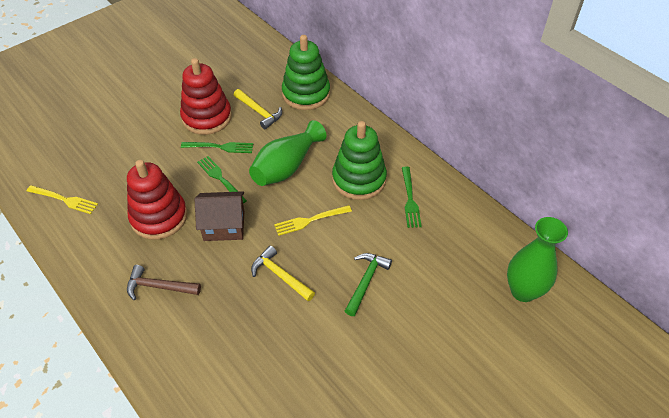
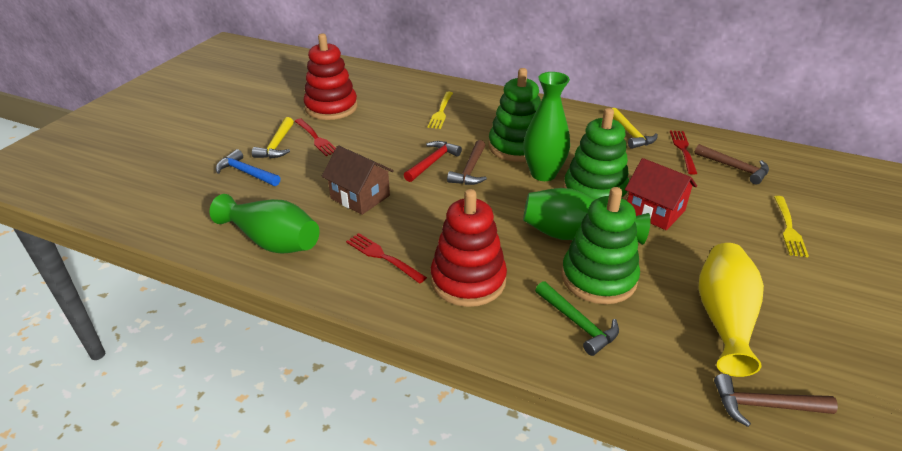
blue hammer: none = 0 -> [216,149,280,186] = 1
brown hammer: [127,265,201,300] = 1 -> [447,140,487,185] [694,144,769,184] [714,374,838,427] = 3
green fork: [181,142,253,153] [197,156,247,204] [402,167,422,228] = 3 -> none = 0
green stacking toy: [282,35,330,110] [332,121,387,200] = 2 -> [489,68,541,162] [562,187,640,304] [563,108,629,200] = 3
green vase: [249,120,326,186] [507,217,568,302] = 2 -> [210,194,319,254] [523,188,651,245] [524,72,570,181] = 3
red fork: none = 0 -> [295,119,336,156] [346,233,427,283] [670,131,697,175] = 3
red hammer: none = 0 -> [404,141,462,182] = 1
red house: none = 0 -> [625,158,697,230] = 1
yellow vase: none = 0 -> [699,243,764,377] = 1

